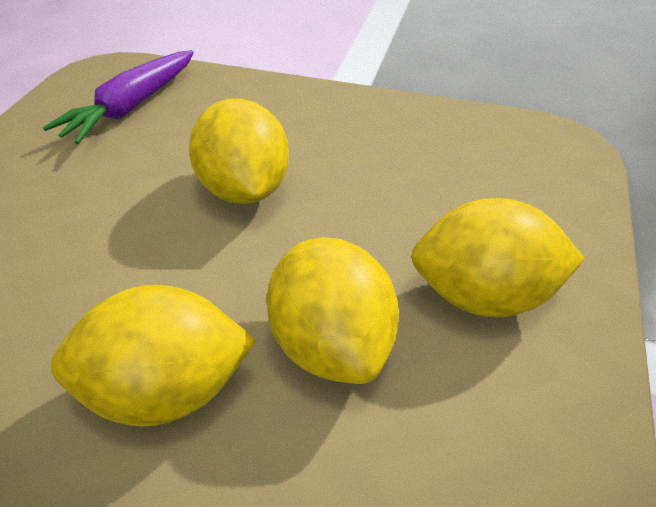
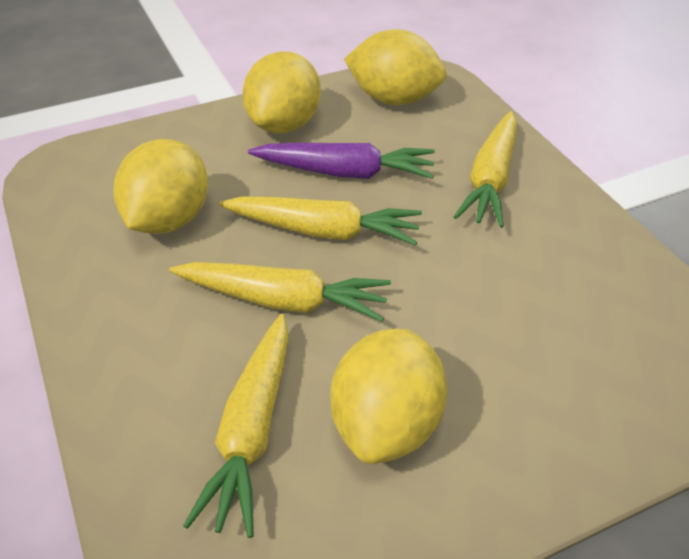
yellow carrot: none = 0 -> [169,262,391,322] [183,314,289,538] [219,196,422,246] [454,111,517,228] = 4

